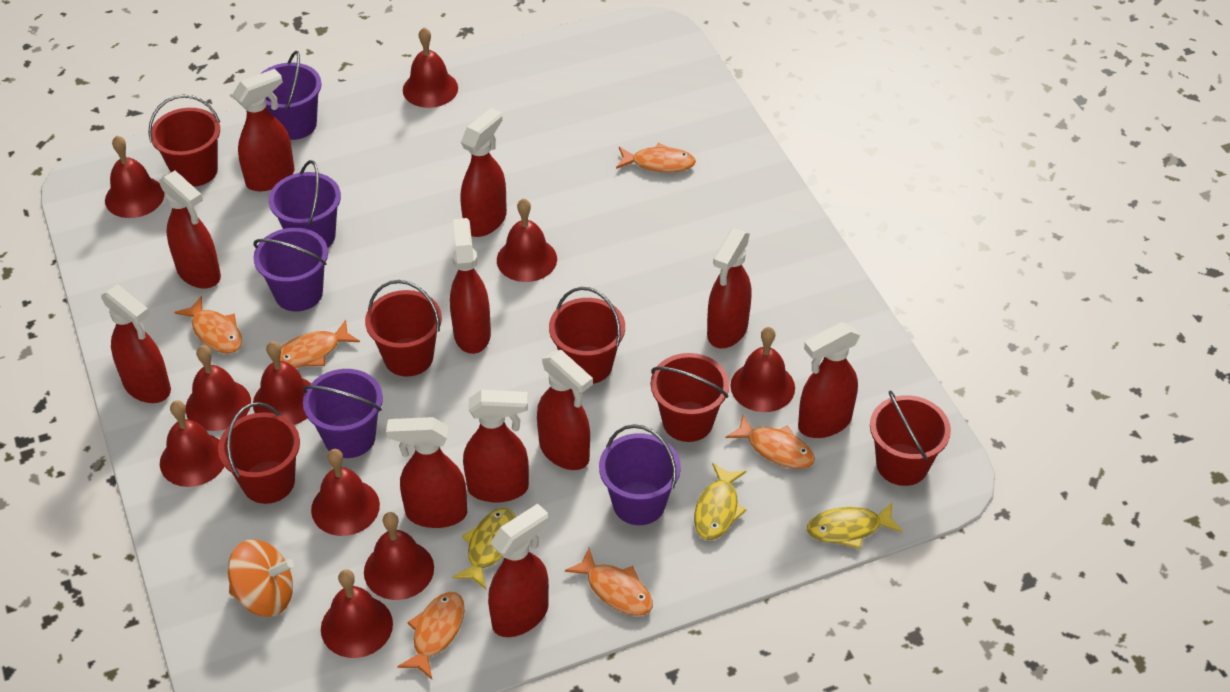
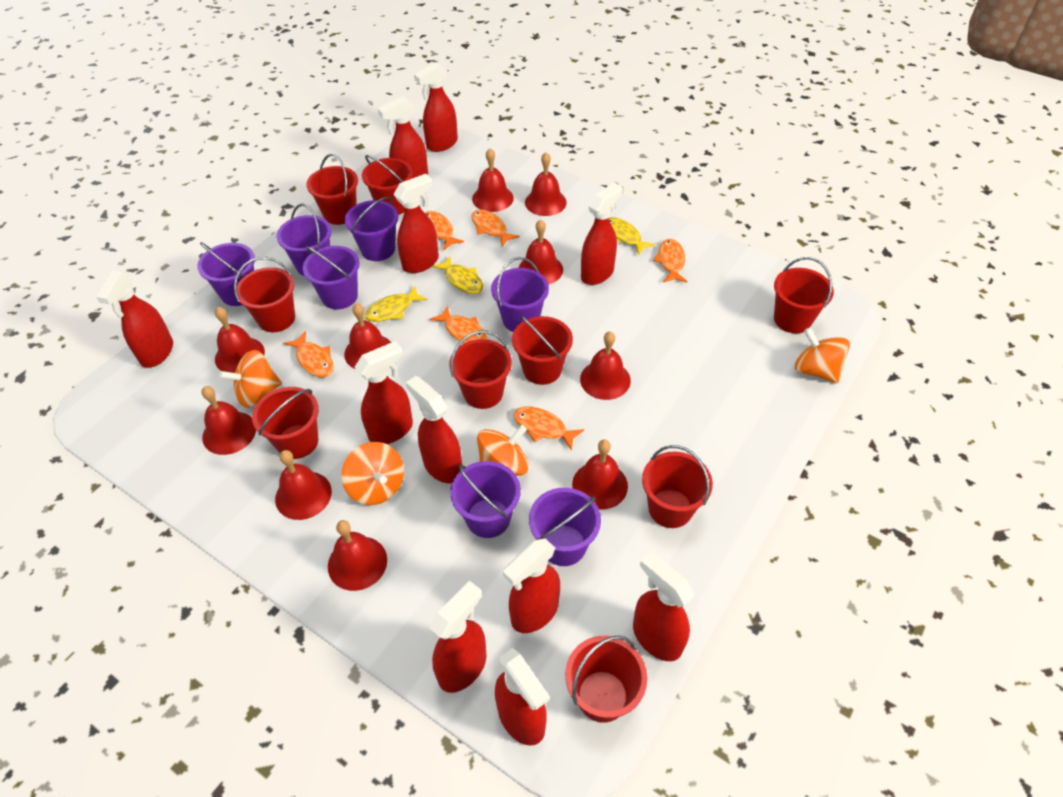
orange spinning top: [228,539,294,617] = 1 -> [219,350,282,408] [341,442,404,505] [477,425,529,476] [795,328,850,383] = 4
purple bucket: [254,228,328,311] [260,51,321,140] [269,160,341,248] [303,369,383,458] [599,424,681,525] = 5 -> [197,242,255,306] [277,203,332,276] [303,246,360,309] [345,197,398,261] [450,461,521,538] [491,257,549,332] [529,488,601,566] = 7
red bucket: [148,95,220,187] [218,402,300,504] [365,280,442,377] [549,287,625,384] [651,353,729,442] [870,390,951,486] = 6 -> [234,257,295,332] [252,387,319,459] [306,154,358,225] [362,155,413,215] [449,331,512,409] [512,315,573,385] [565,635,647,723] [642,445,713,528] [774,257,834,333] = 9

